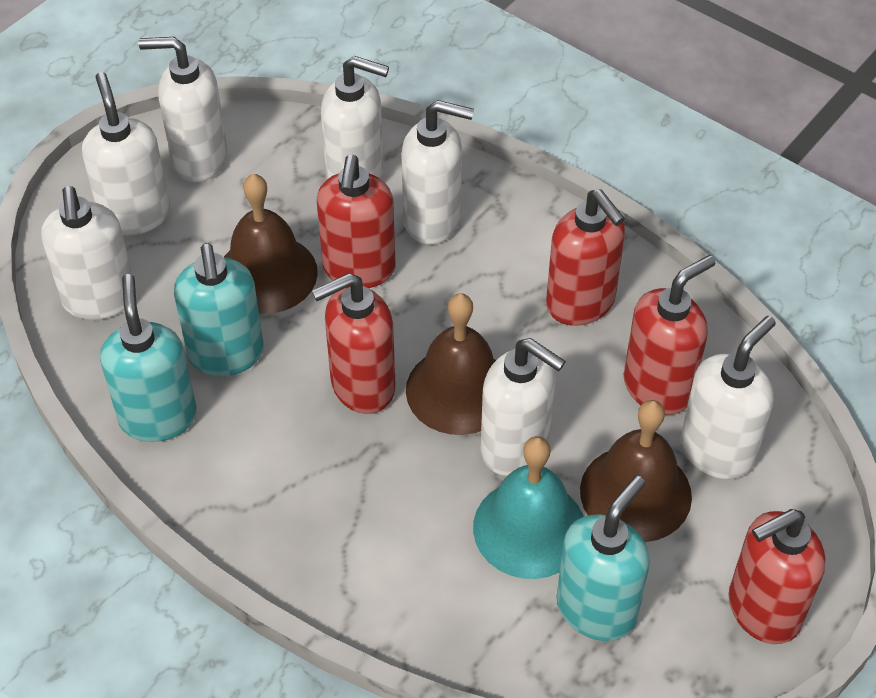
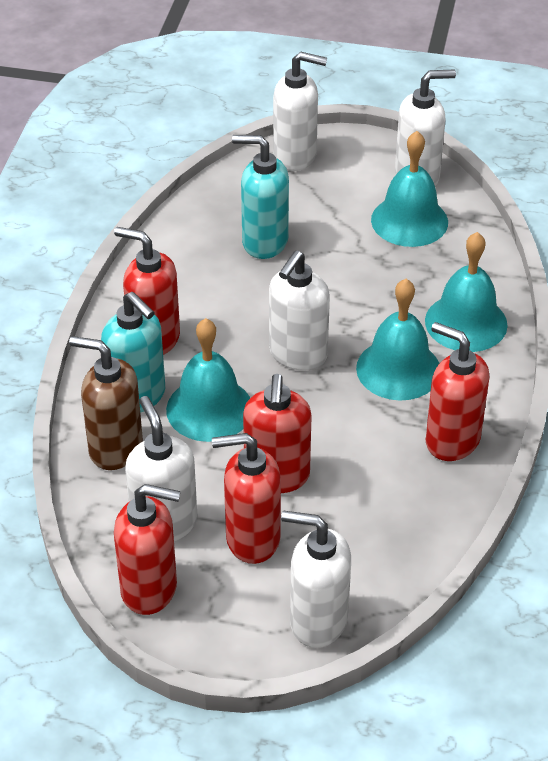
brown bell: [224,174,318,314] [406,293,496,435] [580,400,692,542] = 3 -> none = 0
brown soap dispenser: none = 0 -> [69,336,143,470] = 1
turquoise bell: [473,436,584,579] = 1 -> [166,318,250,442] [356,279,440,400] [371,131,448,247] [425,232,508,352] = 4
turquoise soap dispenser: [100,274,197,442] [174,243,264,376] [556,476,650,641] = 3 -> [101,292,165,413] [232,135,289,259] = 2
white soap dispenser: [41,186,136,320] [82,72,170,235] [139,37,227,182] [321,56,389,179] [401,100,474,245] [480,338,566,476] [680,316,776,479] = 7 -> [125,396,197,541] [269,251,330,371] [273,52,327,171] [281,511,351,648] [395,70,456,186] = 5

